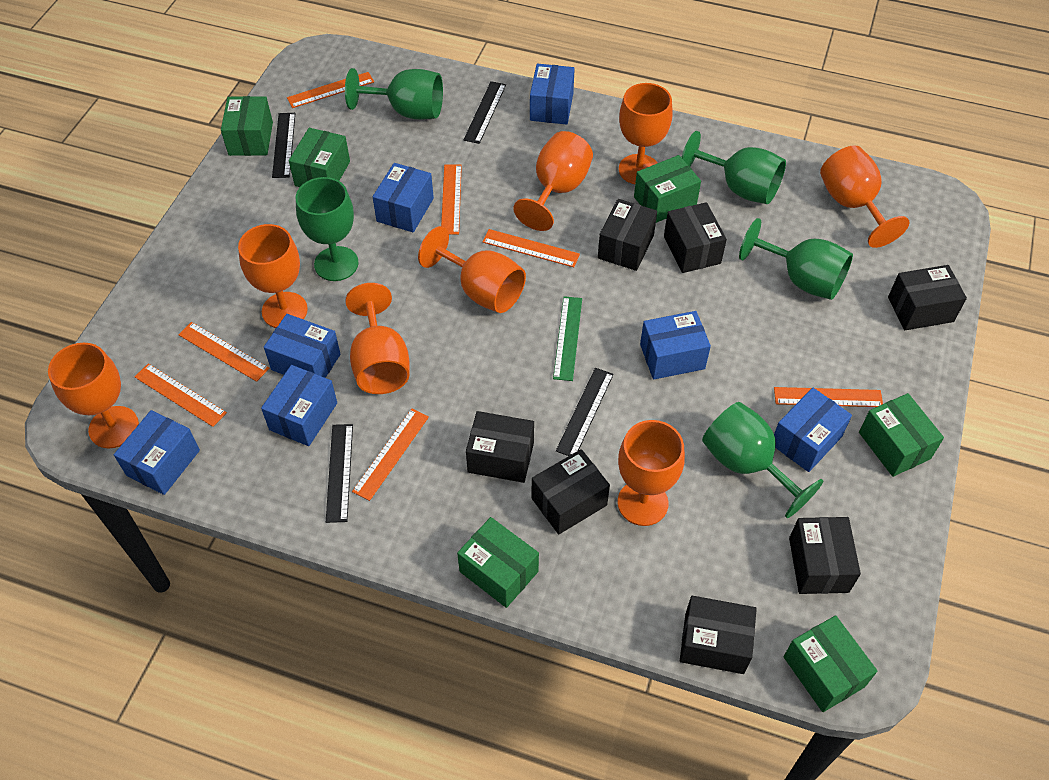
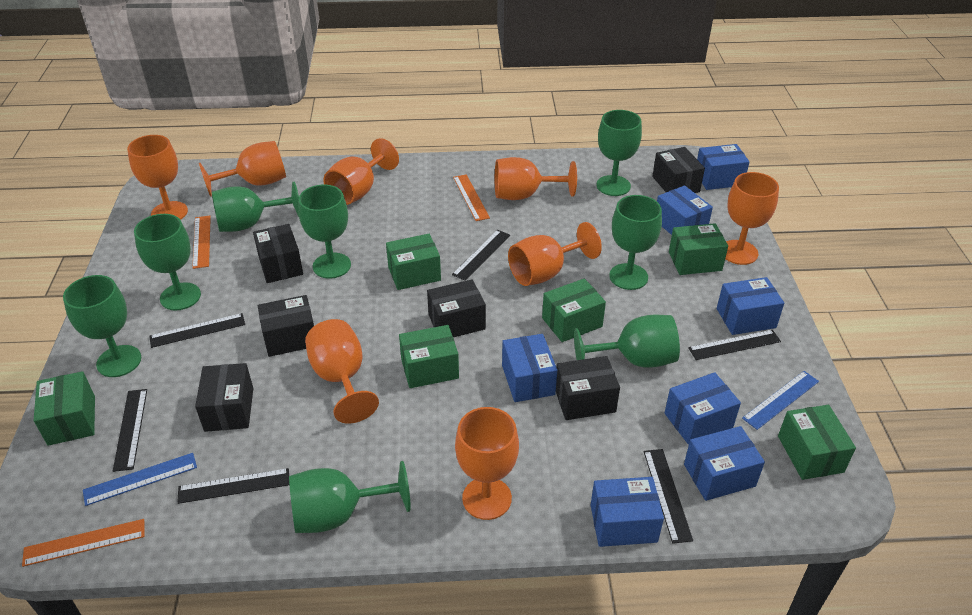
black box: [466,411,534,483] [532,449,610,534] [598,199,657,271] [664,202,727,273] [680,596,757,674] [789,517,861,594] [888,265,967,330] = 7 -> [195,363,253,432] [253,224,303,283] [258,295,314,357] [427,279,486,337] [556,356,620,420] [652,147,705,193] = 6
black ruler: [272,113,295,178] [326,424,353,523] [464,81,506,144] [556,368,614,456] = 4 -> [113,389,147,472] [149,313,245,348] [177,468,289,504] [452,230,510,281] [643,449,693,544] [688,330,781,360] = 6
blue ruler: none = 0 -> [83,453,197,506] [742,371,819,430] = 2
green goblet: [296,177,359,281] [345,68,443,120] [681,131,786,204] [702,402,824,518] [739,218,853,300] = 5 -> [63,275,141,377] [134,214,201,310] [212,182,299,232] [289,461,411,533] [298,185,351,279] [574,315,680,368] [596,110,642,196] [609,195,662,290] = 8
green ruler: [553,296,582,381] = 1 -> none = 0
orange ruler: [135,364,227,427] [178,322,269,382] [287,72,374,108] [352,409,429,501] [441,165,462,235] [482,229,580,267] [774,387,883,407] = 7 -> [22,519,145,567] [193,216,211,269] [453,174,490,221] = 3

